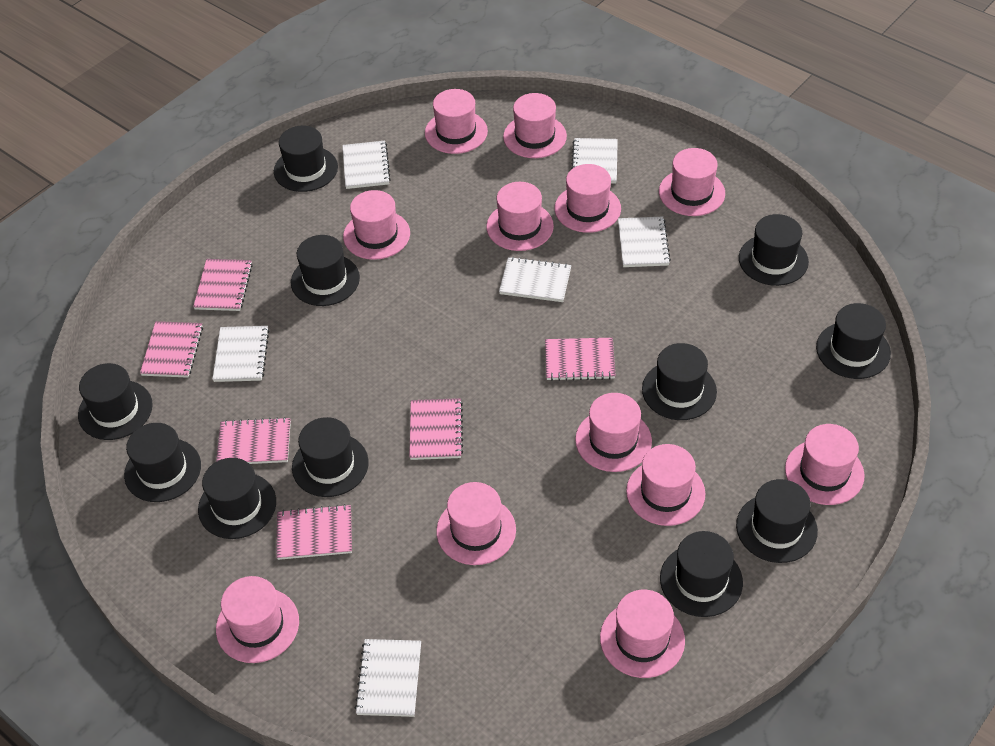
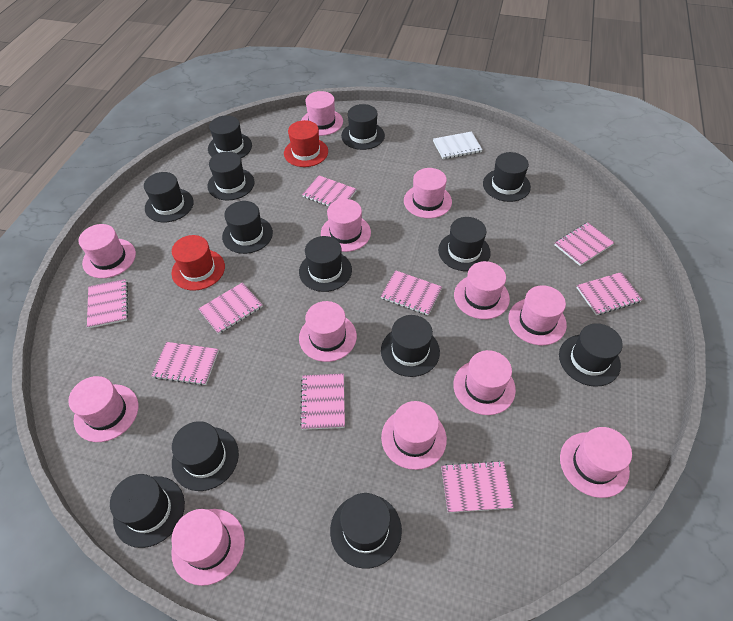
black hat: [78,363,153,440] [124,423,201,502] [198,458,276,539] [274,126,338,192] [291,235,360,306] [292,417,369,497] [642,343,717,420] [660,531,743,617] [736,479,818,563] [739,214,809,286] [816,303,891,379] = 11 -> [110,474,185,548] [144,172,194,222] [172,421,239,491] [207,151,254,200] [208,115,252,158] [222,201,273,254] [299,236,352,292] [330,493,402,569] [341,104,385,150] [381,315,440,377] [438,217,491,271] [483,152,531,202] [559,323,623,387] = 13
pink notebook: [140,321,203,378] [193,259,253,311] [216,417,291,464] [276,504,352,560] [409,398,463,460] [545,338,616,381] = 6 -> [87,279,128,328] [151,342,219,386] [198,282,263,334] [300,373,345,430] [302,175,357,206] [380,270,442,315] [441,461,514,513] [554,222,615,266] [576,272,643,315] = 9
red hat: none = 0 -> [172,235,225,291] [284,120,328,167] = 2
white notebook: [212,326,269,382] [342,141,391,189] [354,639,421,717] [499,257,571,302] [571,138,618,184] [618,216,671,267] = 6 -> [433,131,483,159] = 1

